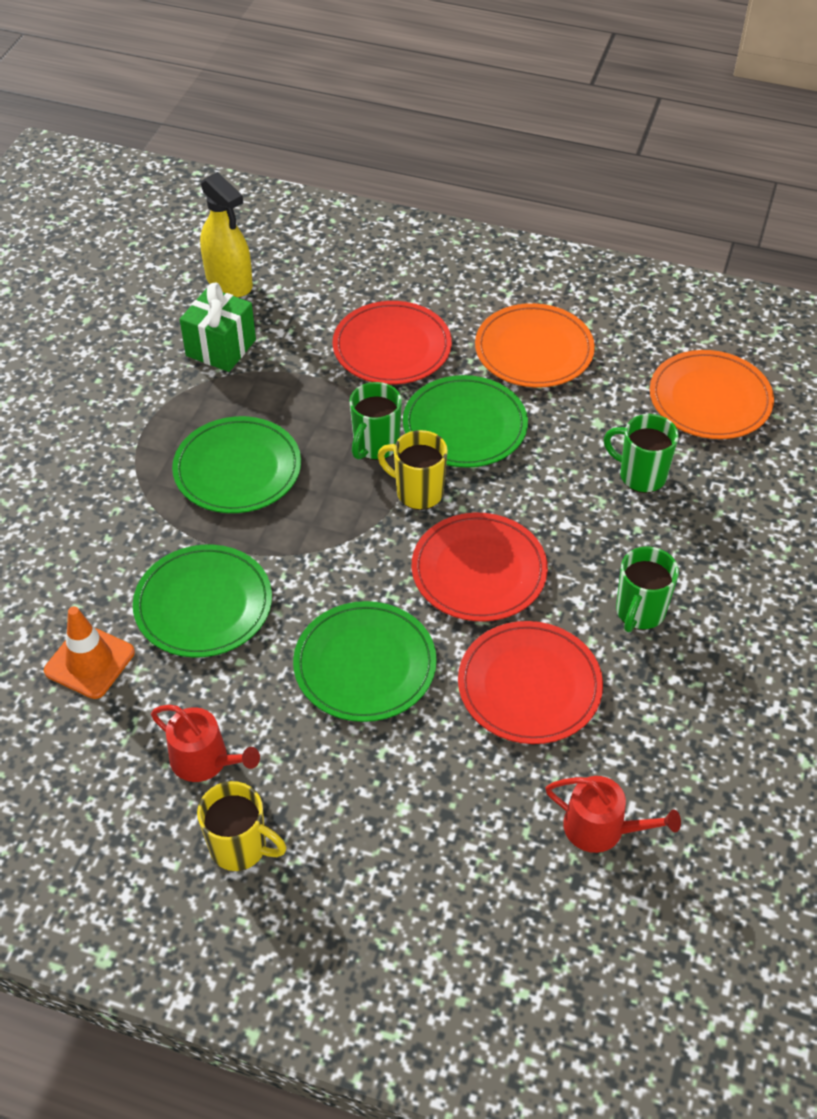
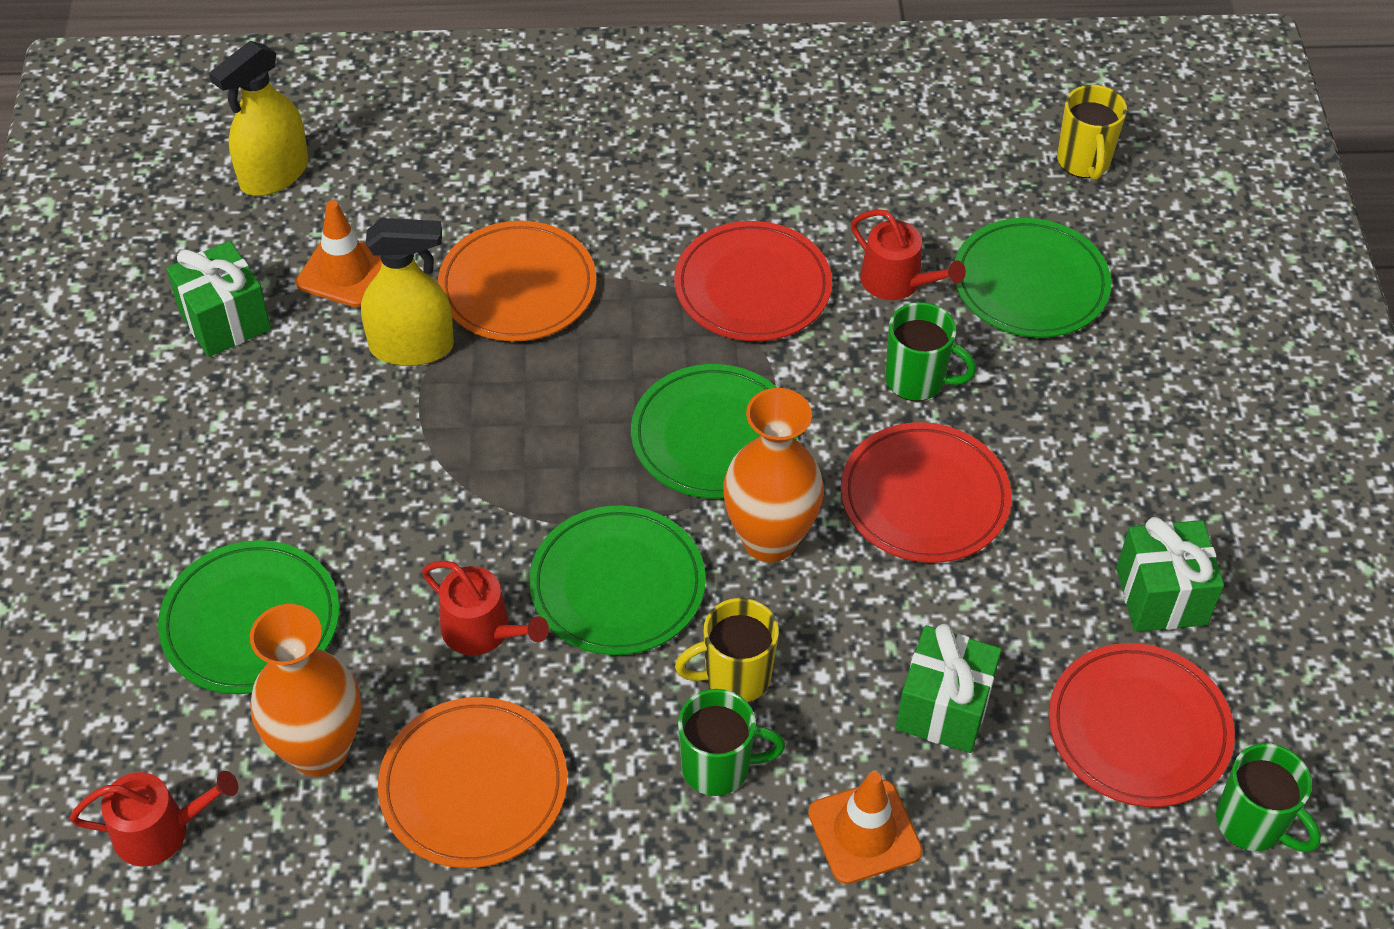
green gift: [180,283,256,372] = 1 -> [166,241,271,357] [896,624,1002,753] [1116,517,1224,632] = 3
orange traffic cone: [44,606,135,699] = 1 -> [296,200,382,307] [808,772,923,884] = 2
orange vase: none = 0 -> [250,604,361,777] [723,388,824,562] = 2
red watering can: [151,705,260,782] [546,776,681,853] = 2 -> [70,771,238,866] [422,561,549,655] [851,209,966,300] = 3
yellow spray bottle: [200,172,253,297] = 1 -> [209,41,308,196] [361,218,454,366] = 2

